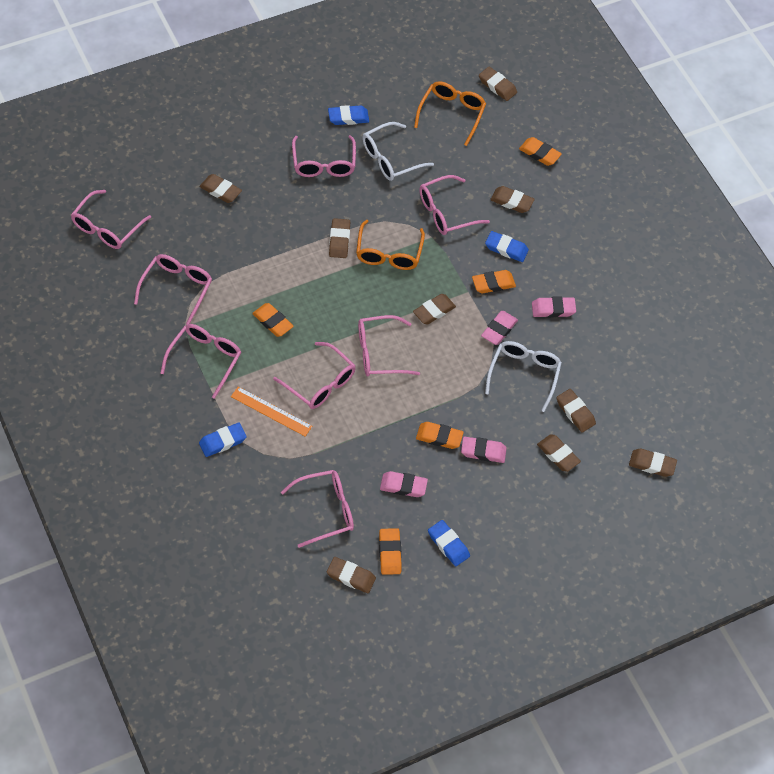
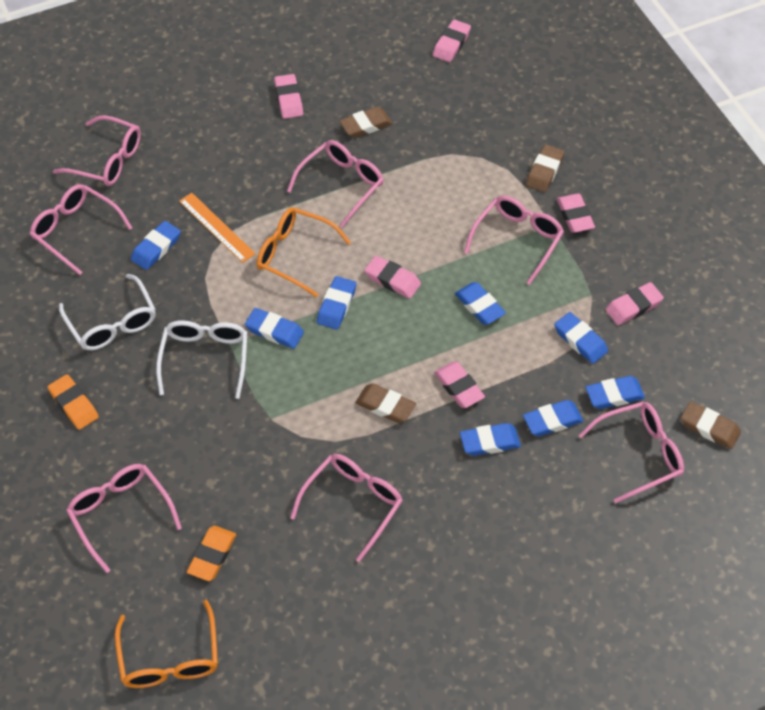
blue eraser: [199,423,247,457] [328,105,369,125] [428,520,470,566] [485,231,529,262] = 4 -> [131,221,181,270] [245,308,304,349] [317,276,356,330] [455,282,506,325] [460,423,521,456] [523,400,583,436] [554,312,608,364] [586,376,645,409] = 8
brown eraser: [199,174,242,203] [327,557,376,593] [329,218,350,258] [413,294,456,325] [479,67,517,101] [490,186,535,213] [537,434,581,472] [556,389,596,432] [629,449,677,477] = 9 -> [340,107,393,138] [355,384,416,423] [526,144,564,192] [681,401,741,449] = 4
orange eraser: [252,303,294,337] [379,528,402,575] [416,422,464,449] [472,270,516,294] [519,137,562,166] = 5 -> [47,374,99,430] [187,526,236,581] = 2
pink eraser: [380,471,428,497] [461,437,507,463] [481,311,518,345] [532,297,576,318] = 4 -> [274,74,303,119] [365,256,421,299] [433,20,471,62] [434,362,485,408] [557,194,595,233] [605,282,664,325] = 6
pink glasses: [71,190,151,249] [134,254,212,325] [161,324,241,399] [273,342,355,409] [281,470,354,548] [292,135,356,177] [358,315,420,376] [419,175,490,235] = 8 -> [30,184,132,275] [53,115,141,186] [66,464,182,573] [287,140,384,228] [290,454,403,562] [464,196,564,285] [578,402,684,503] = 7

